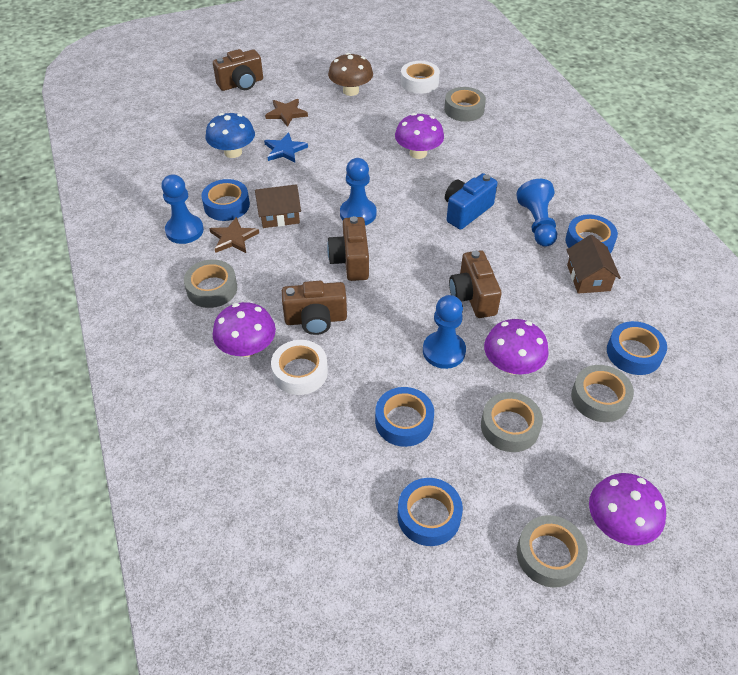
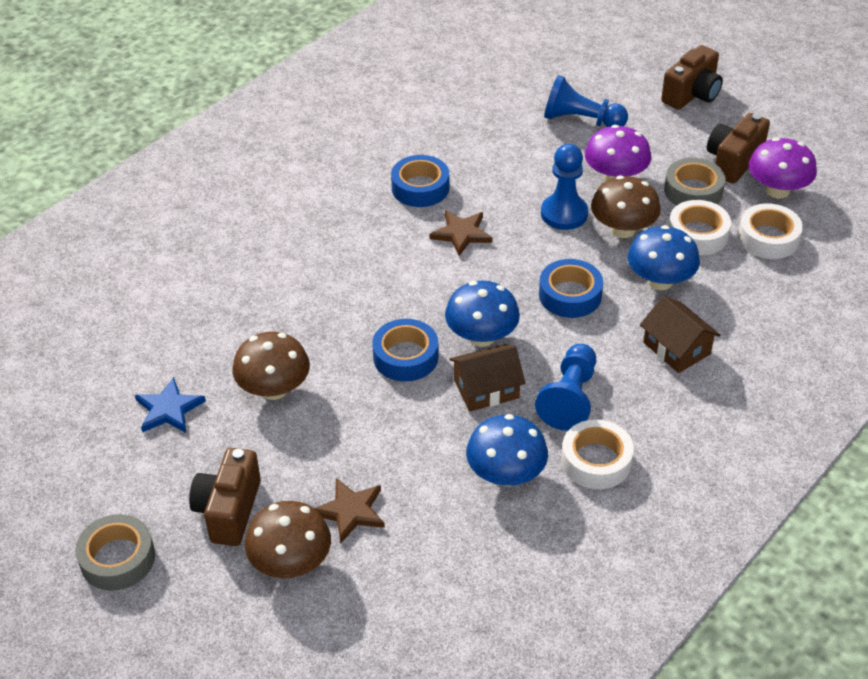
blue camera: [445,173,498,230] = 1 -> none = 0
blue mushroom: [206,113,255,158] = 1 -> [445,281,520,347] [466,414,548,486] [628,225,700,290] = 3
blue pawn: [161,174,204,244] [340,158,376,225] [423,295,466,369] [516,179,557,247] = 4 -> [535,344,596,431] [541,144,588,230] [544,75,628,127] = 3
blue tape: [201,179,250,221] [375,387,434,447] [397,478,463,546] [565,214,618,253] [607,321,667,375] = 5 -> [372,319,439,382] [391,155,449,207] [539,259,603,318] = 3
brown camera: [213,49,263,91] [282,281,347,335] [327,216,369,281] [449,250,502,318] = 4 -> [189,448,261,546] [661,45,723,110] [707,113,770,184] = 3
brown mushroom: [328,53,373,96] = 1 -> [233,332,310,400] [245,501,331,578] [591,176,661,238] = 3
grey tape: [184,260,237,308] [444,87,486,122] [481,392,543,452] [517,515,588,587] [571,365,634,422] = 5 -> [75,514,155,591] [664,158,726,206] = 2
purple mushroom: [213,302,276,357] [395,113,444,159] [484,319,549,375] [589,473,666,545] = 4 -> [585,125,651,181] [749,138,817,198] = 2
white tape: [271,340,328,395] [401,61,440,94] = 2 -> [561,419,634,489] [669,200,731,255] [738,203,803,259] = 3

